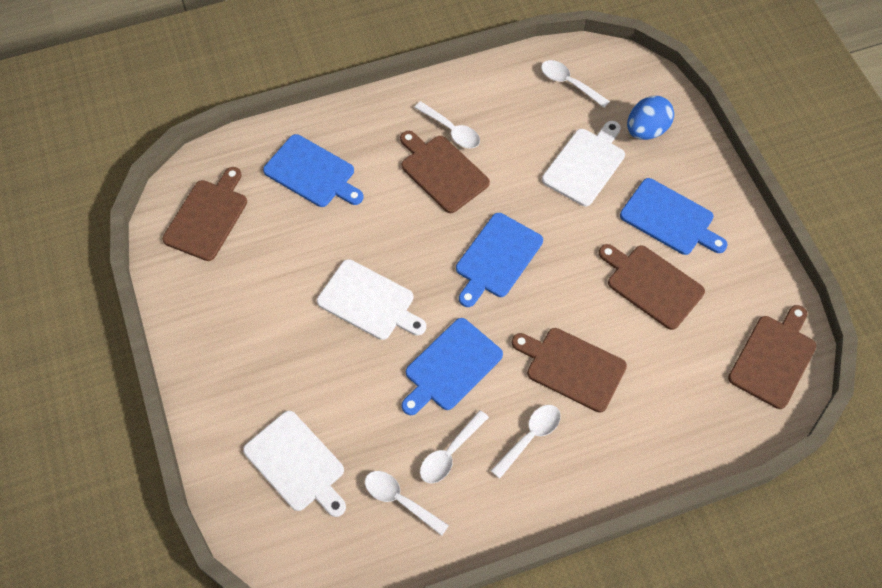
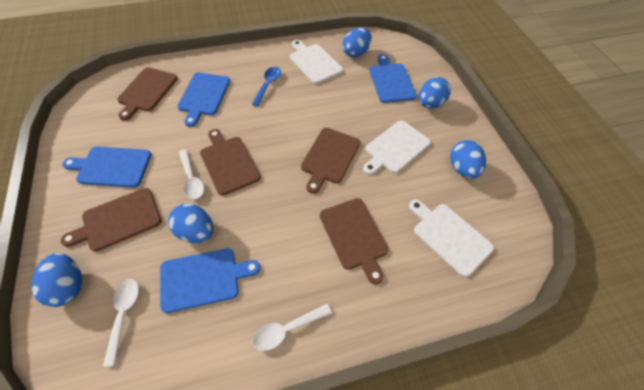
blue egg: [627,96,674,140] = 1 -> [32,253,82,307] [168,203,214,243] [342,27,372,58] [419,77,451,108] [450,140,486,179] = 5
blue spoon: none = 0 -> [252,67,281,106] = 1
white spoon: [365,471,449,536] [414,101,480,148] [420,410,489,483] [490,405,561,479] [541,60,610,108] = 5 -> [103,279,139,366] [179,149,204,199] [252,304,332,351] = 3

